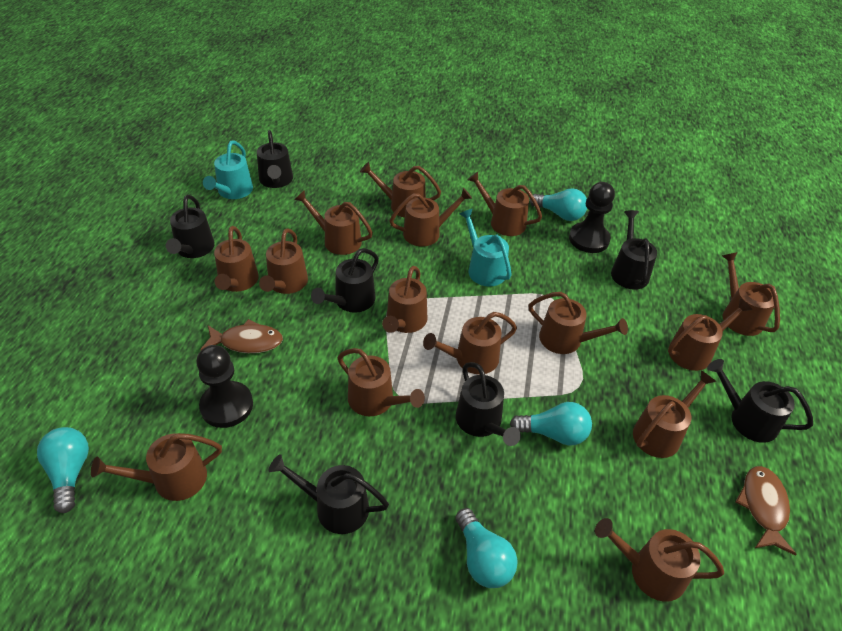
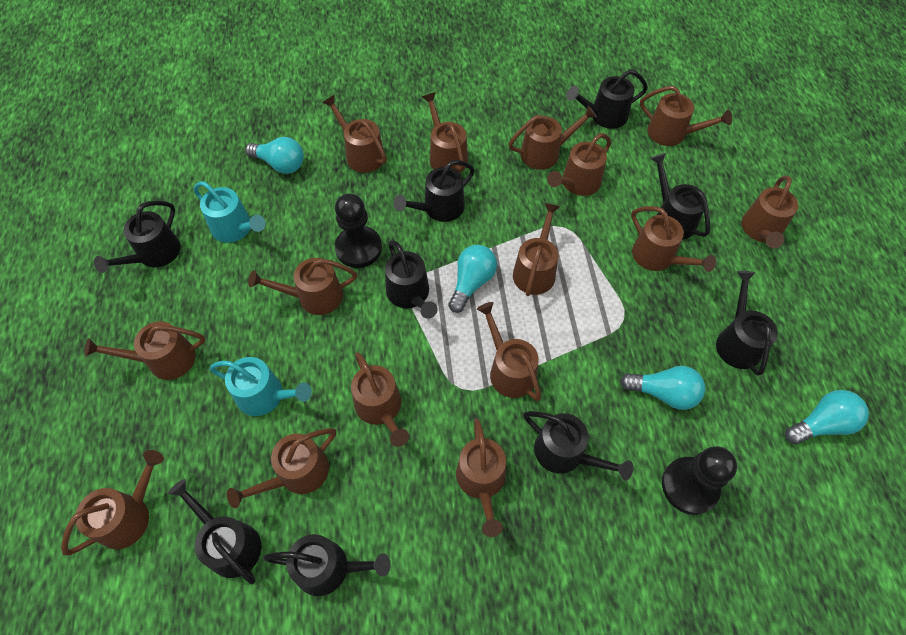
black watering can: [166,195,215,258] [257,130,293,188] [268,454,389,534] [311,248,379,313] [456,362,521,446] [611,210,657,290] [707,359,813,443] = 7 -> [94,201,181,273] [168,479,261,584] [263,534,391,596] [385,240,438,319] [394,160,475,222] [523,411,633,481] [566,69,648,129] [650,153,710,239] [716,271,778,376] = 9
brown fish: [200,319,283,353] [736,466,797,556] = 2 -> none = 0

